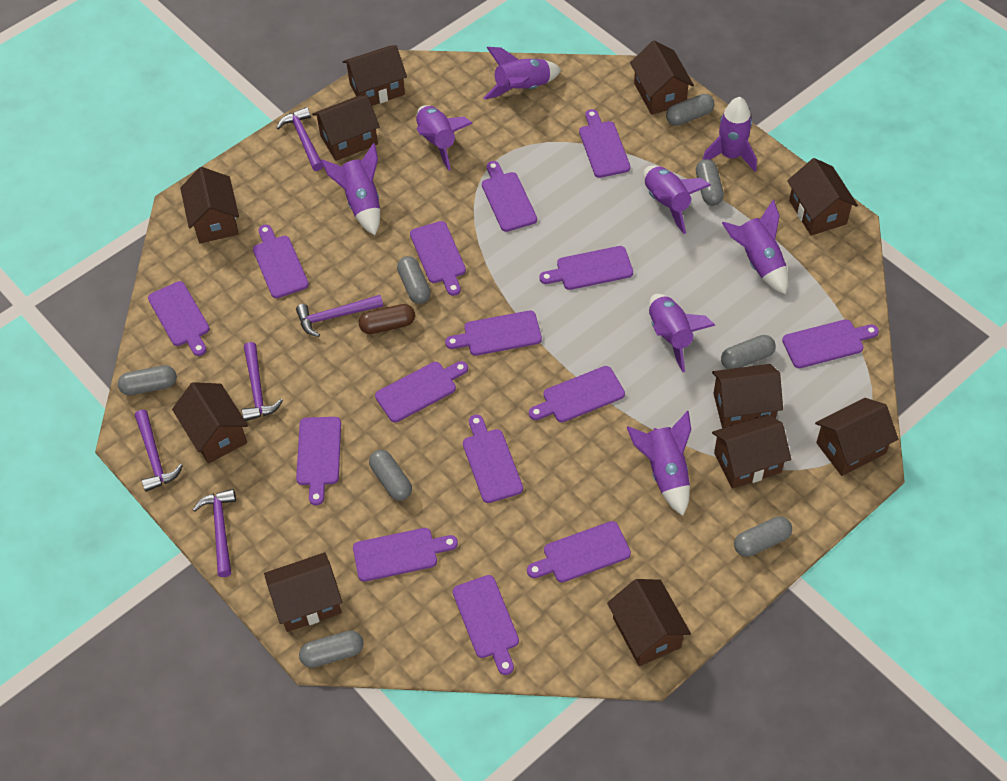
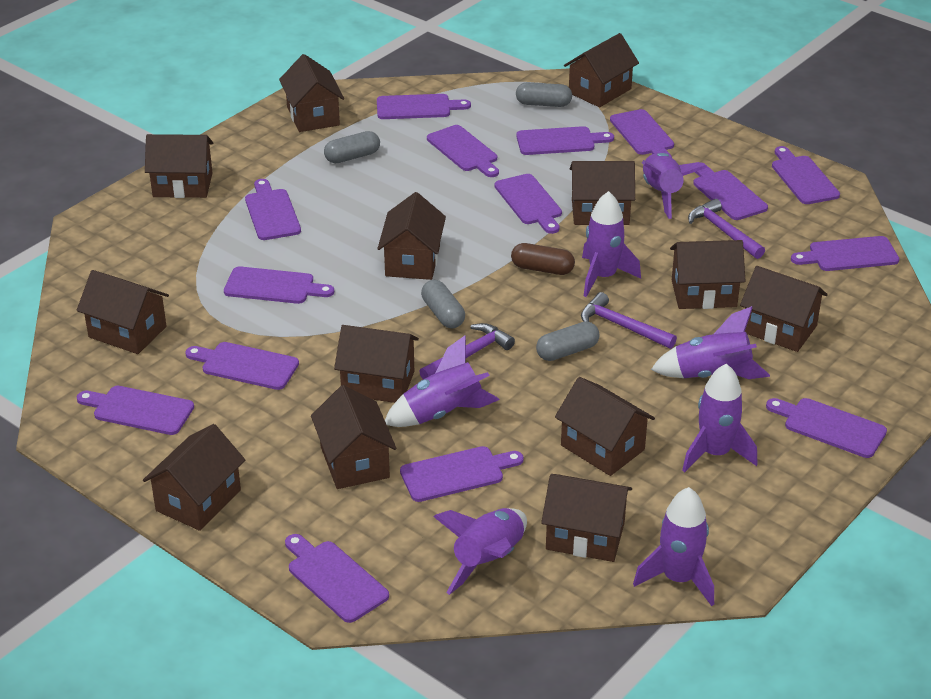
brown house: [172,382,248,464] [180,167,239,243] [264,552,342,632] [312,95,380,161] [342,45,407,106] [607,579,691,666] [630,41,694,115] [712,364,783,428] [712,414,791,489] [787,158,858,236] [815,398,898,476] = 11 -> [77,270,169,354] [143,424,245,531] [145,134,213,198] [279,54,344,132] [311,385,397,489] [334,325,419,403] [377,192,446,280] [541,474,632,562] [555,377,655,476] [564,33,639,107] [570,161,635,225] [670,240,745,309] [740,266,828,352] = 13
grey capsule: [118,365,177,395] [299,630,364,668] [369,450,412,501] [397,256,431,304] [666,94,715,126] [696,159,724,206] [721,335,776,369] [734,516,792,557] = 8 -> [324,131,380,163] [421,280,465,328] [516,82,572,107] [536,322,599,361] = 4
purple hammer: [135,410,183,492] [193,489,236,577] [242,342,283,421] [277,107,323,171] [296,295,383,337] = 5 -> [419,323,515,379] [581,292,677,349] [688,199,765,259] = 3
purple rocket: [321,143,380,235] [416,105,473,171] [483,47,561,100] [627,411,691,516] [643,165,711,234] [649,294,715,372] [702,97,757,172] [722,200,788,295] = 8 -> [385,336,500,427] [433,508,527,595] [582,191,641,297] [633,487,714,606] [642,153,707,219] [651,306,770,379] [682,364,757,472] = 7

